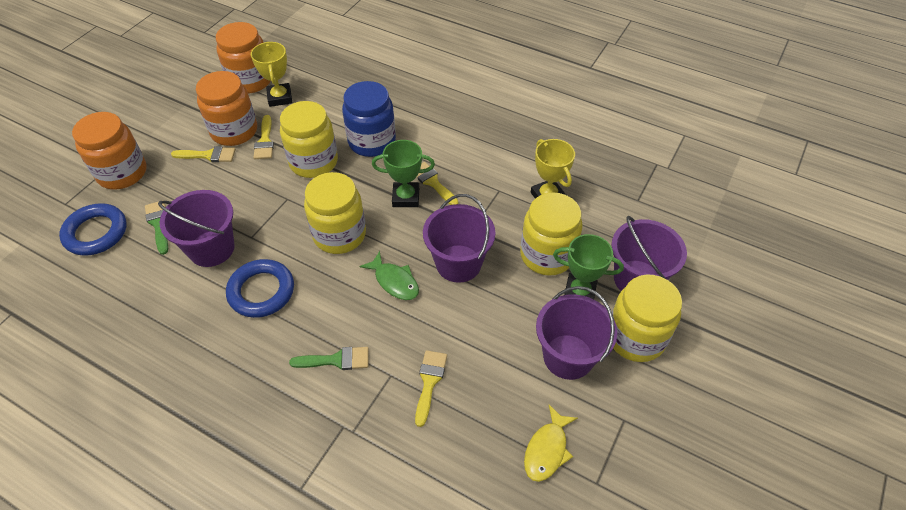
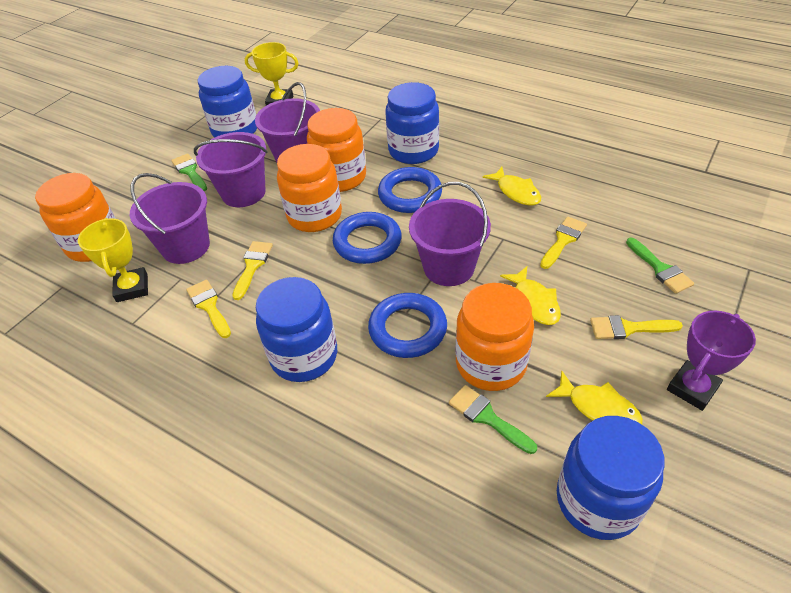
blue jar: [342,81,396,157] = 1 -> [198,66,257,138] [256,277,337,382] [385,82,439,164] [557,416,665,540] = 4
blue ring: [59,203,127,256] [226,259,294,318] = 2 -> [333,212,402,264] [368,293,447,358] [378,167,442,213] = 3
green brush: [145,200,168,255] [289,347,369,370] = 2 -> [171,154,207,191] [449,385,537,454] [626,237,694,294] = 3
green fish: [359,251,419,300] = 1 -> none = 0
green trophy: [372,140,435,207] [553,234,624,299] = 2 -> none = 0
orange jar: [72,112,147,189] [196,71,257,146] [216,22,271,93] = 3 -> [35,173,116,262] [277,144,342,232] [307,108,366,192] [456,283,534,391] = 4
purple trophy: none = 0 -> [667,311,756,411] = 1
yellow fish: [524,405,578,482] = 1 -> [482,167,541,205] [500,266,561,325] [546,371,643,424] = 3
yellow jar: [280,101,338,178] [304,172,366,254] [520,192,582,276] [612,275,682,362] = 4 -> none = 0

